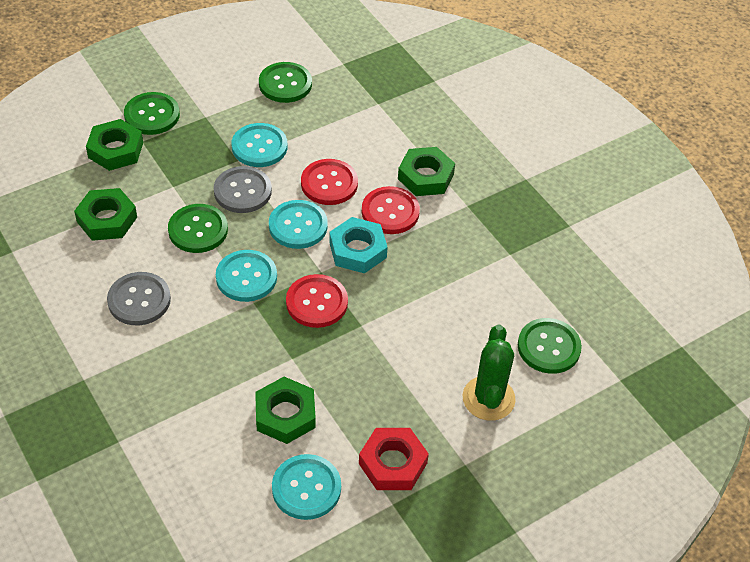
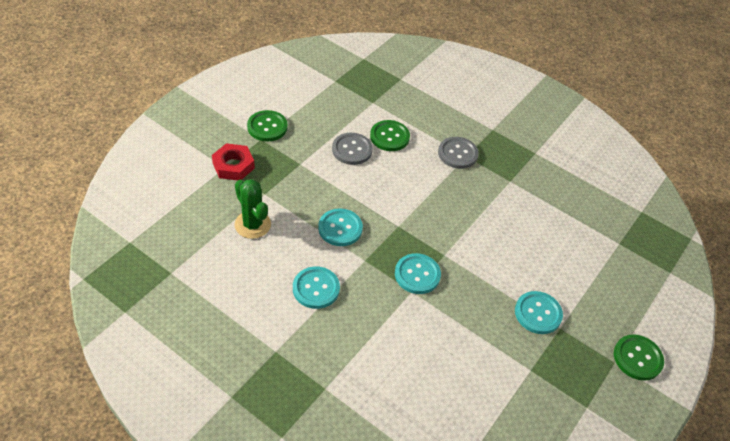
green button: [124,92,180,135] [168,204,228,253] [259,62,312,103] [518,318,582,374] = 4 -> [247,110,288,142] [370,120,410,151] [614,334,664,381] = 3
green nut: [74,188,137,241] [86,119,143,171] [255,377,316,444] [398,147,455,196] = 4 -> none = 0
red button: [286,274,348,328] [301,159,358,205] [362,186,420,234] = 3 -> none = 0
turquoise nut: [329,217,388,274] = 1 -> none = 0

